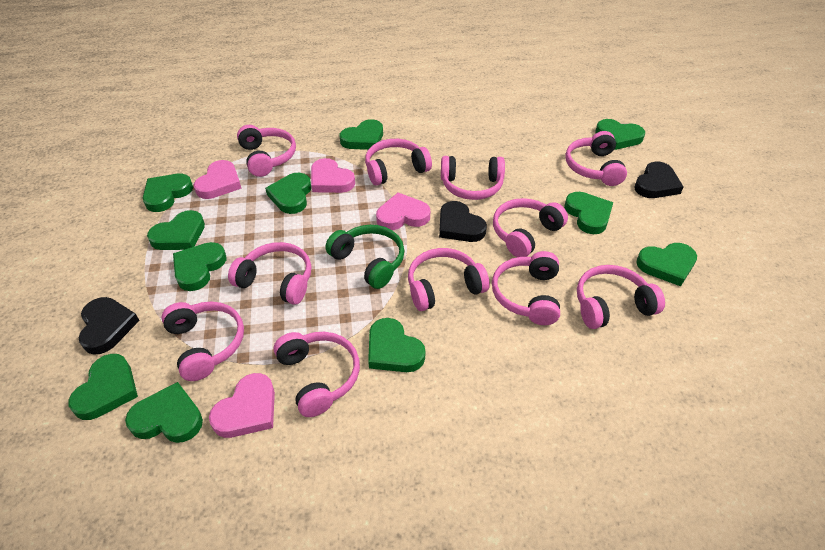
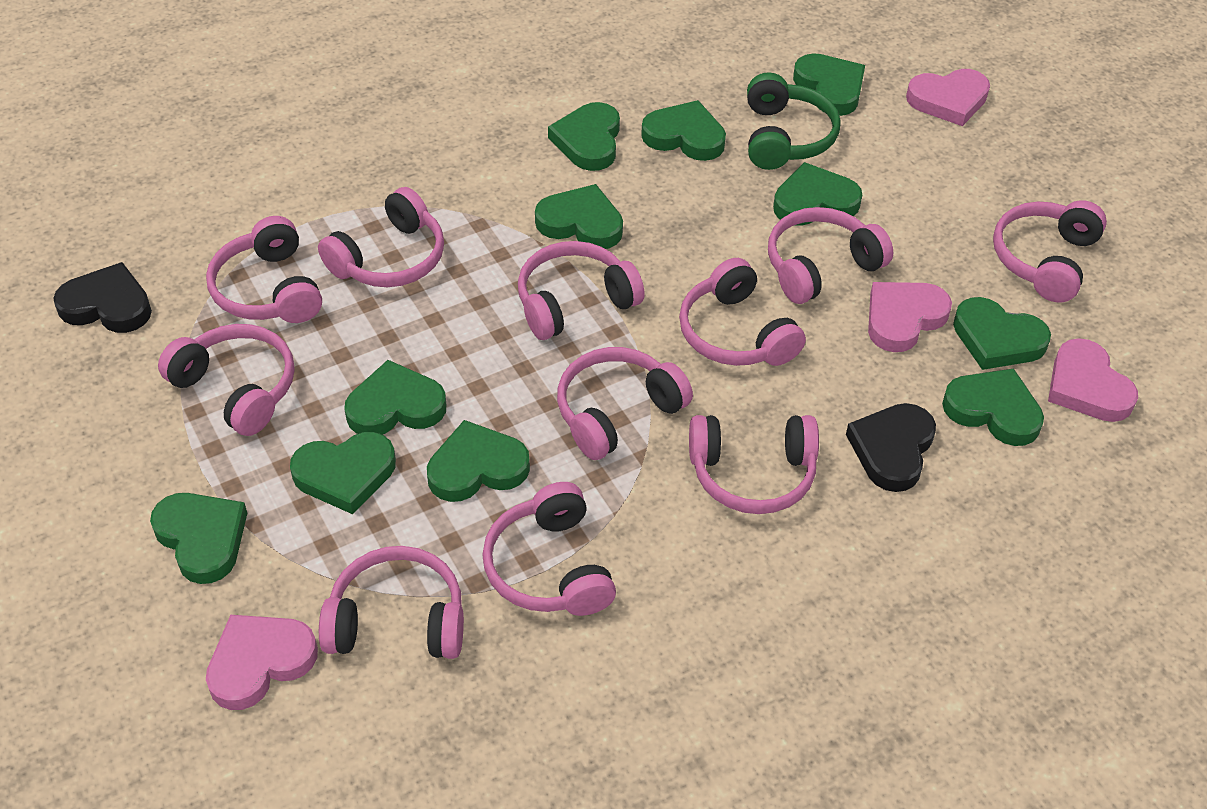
black heart: [79,297,140,355] [439,201,487,242] [634,161,684,198] = 3 -> [53,262,152,333] [846,403,936,492] = 2

